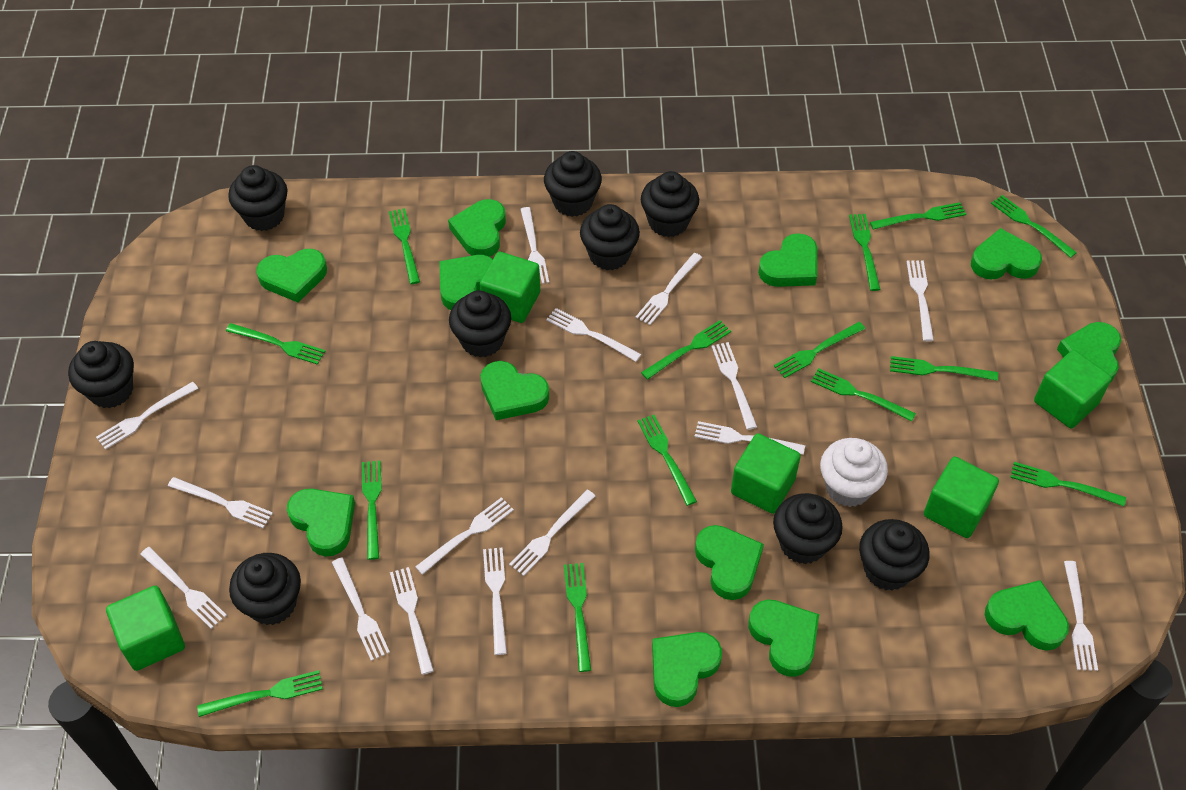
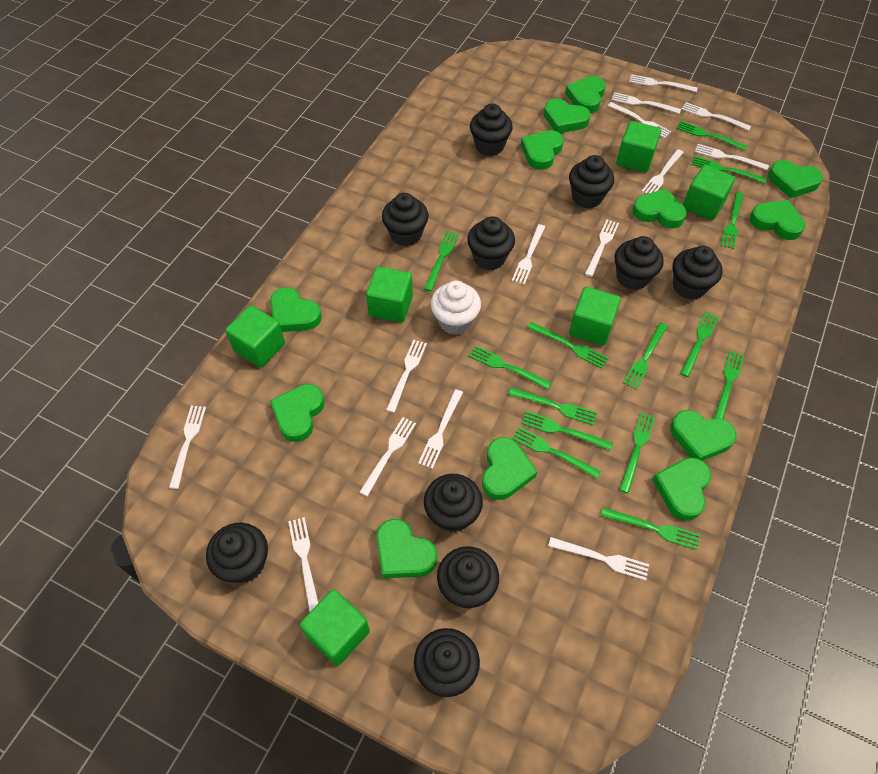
black cupcake: [68,341,134,408] [228,165,287,231] [229,553,301,625] [449,290,511,358] [544,151,602,217] [580,204,640,270] [641,171,699,237] [773,493,843,564] [859,519,930,591] = 9 -> [206,523,268,583] [382,193,429,246] [414,628,480,697] [424,474,483,533] [437,546,499,608] [467,216,515,270] [470,103,513,156] [569,155,614,208] [615,236,664,290] [673,246,722,300] = 10
green cube: [106,585,185,671] [480,252,540,323] [731,433,801,514] [924,457,999,538] [1034,350,1112,428] = 5 -> [225,305,285,368] [300,589,370,666] [366,267,413,322] [569,287,621,346] [616,121,661,173] [683,165,735,220] = 6
white fork: [96,382,198,450] [140,547,227,629] [168,477,273,528] [331,557,390,661] [390,567,434,675] [415,497,514,575] [483,548,507,655] [509,490,595,576] [520,207,549,284] [546,308,642,362] [636,253,702,325] [694,421,805,455] [711,342,757,430] [906,261,934,341] [1064,561,1098,671] = 15 -> [169,406,206,489] [288,517,318,612] [360,417,416,496] [386,340,427,413] [418,389,463,469] [512,224,545,285] [548,537,649,581] [585,220,619,277] [608,102,671,138] [612,92,681,114] [629,74,698,92] [642,149,684,194] [681,102,751,131] [695,144,769,170] = 14

